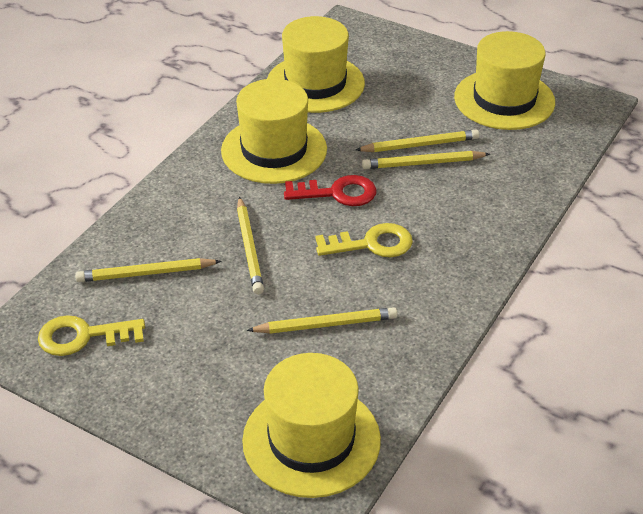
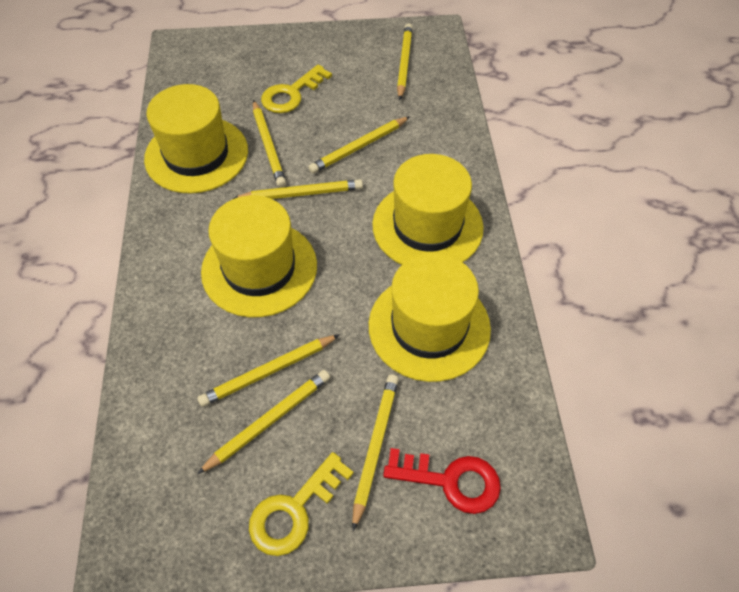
yellow pencil: [75,258,222,282] [237,197,264,294] [247,307,397,334] [355,129,479,152] [362,151,490,169] = 5 -> [197,334,340,407] [197,370,330,474] [232,179,363,199] [253,100,286,187] [308,116,410,173] [352,374,399,531] [397,23,413,100] = 7

